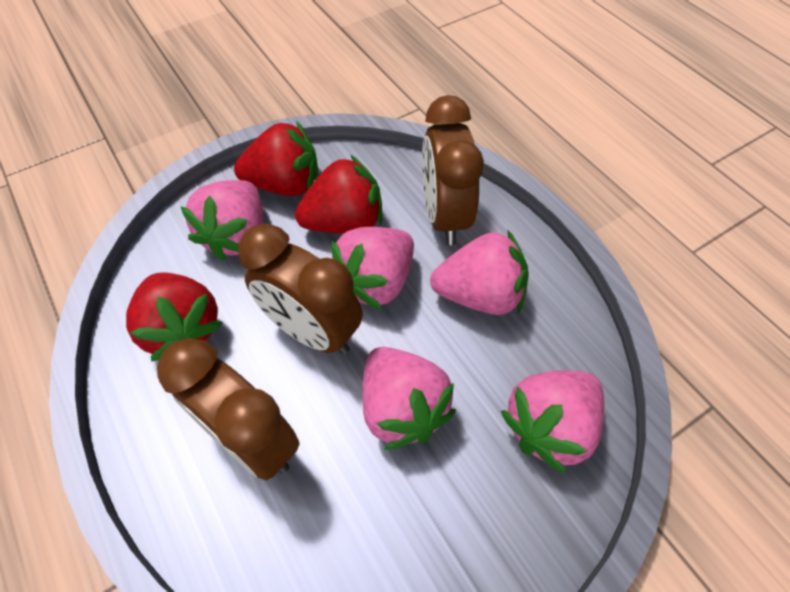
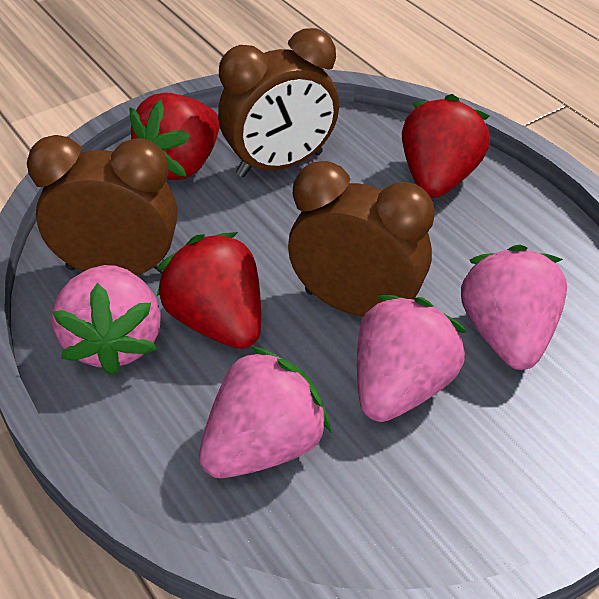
pink strawberry: [180,180,263,261] [332,227,414,310] [362,347,456,450] [430,230,529,315] [501,370,604,474] = 5 -> [52,265,161,376] [199,346,331,478] [357,295,466,422] [461,244,567,370] = 4

